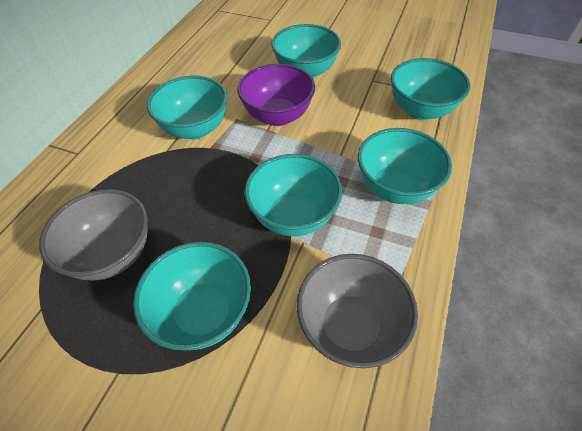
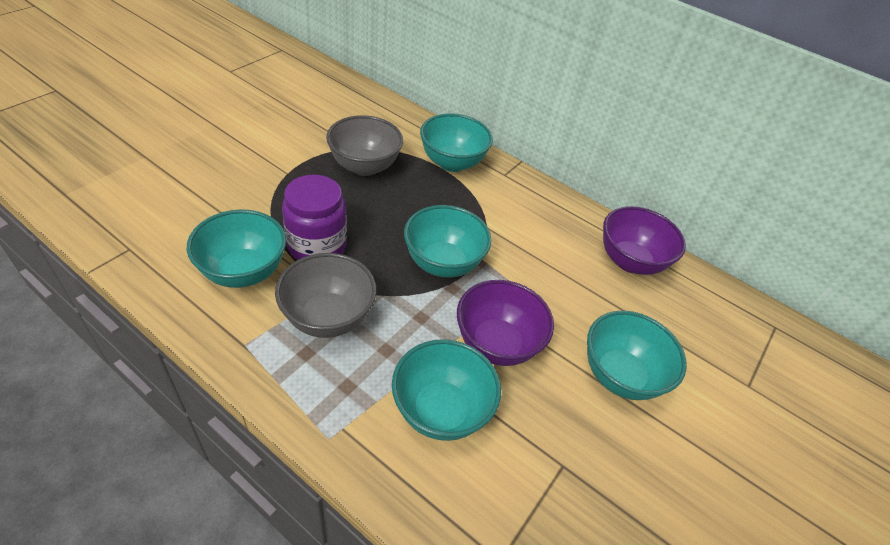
purple bowl: [237,64,315,126] = 1 -> [457,280,554,366] [603,206,686,275] = 2
purple jar: none = 0 -> [282,175,347,260] = 1
turquoise bowl: [133,242,251,351] [147,76,228,139] [245,154,342,236] [271,24,341,79] [358,128,452,204] [391,58,471,120] = 6 -> [187,210,286,288] [392,339,501,441] [404,205,492,278] [420,113,493,172] [587,311,687,400] = 5

